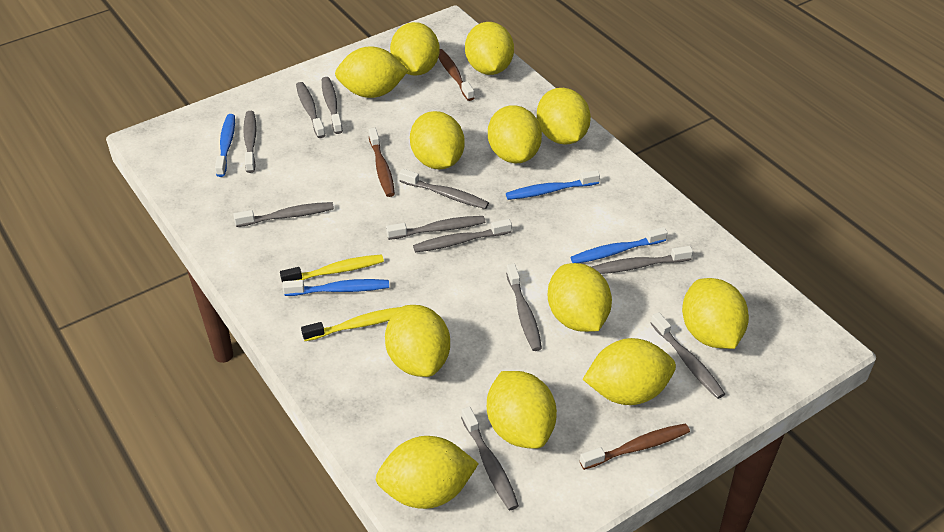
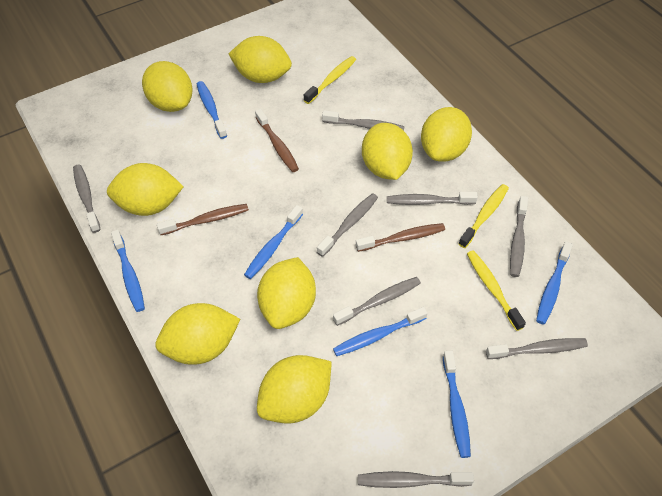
blue toothbrush: [215,114,235,177] [282,279,389,296] [506,170,600,200] [571,227,668,263] = 4 -> [111,230,145,312] [197,81,227,139] [244,205,303,279] [333,307,427,356] [443,351,471,458] [536,241,573,325] = 6
grey toothbrush: [233,202,334,227] [243,111,257,173] [296,82,325,138] [322,77,343,134] [386,216,485,240] [399,169,489,209] [413,219,512,252] [461,407,519,510] [506,264,542,351] [592,246,693,274] [650,312,725,399] = 11 -> [73,165,101,233] [317,193,378,257] [322,110,405,131] [333,277,421,326] [358,471,474,488] [387,192,478,205] [486,338,588,359] [510,196,528,277] = 8
yellow lemon: [335,46,409,98] [376,436,479,509] [385,305,450,377] [390,22,440,76] [410,111,464,169] [465,22,514,75] [487,371,557,449] [488,105,542,163] [537,88,591,144] [548,263,612,332] [583,338,676,405] [682,278,749,349] = 12 -> [107,163,184,216] [142,61,193,112] [155,303,240,365] [229,36,292,83] [257,257,316,329] [257,355,332,423] [362,123,413,180] [421,107,472,162] = 8
yellow toothbrush: [280,254,384,283] [301,307,401,341] = 2 -> [304,56,356,104] [459,184,509,248] [467,250,526,331] = 3

